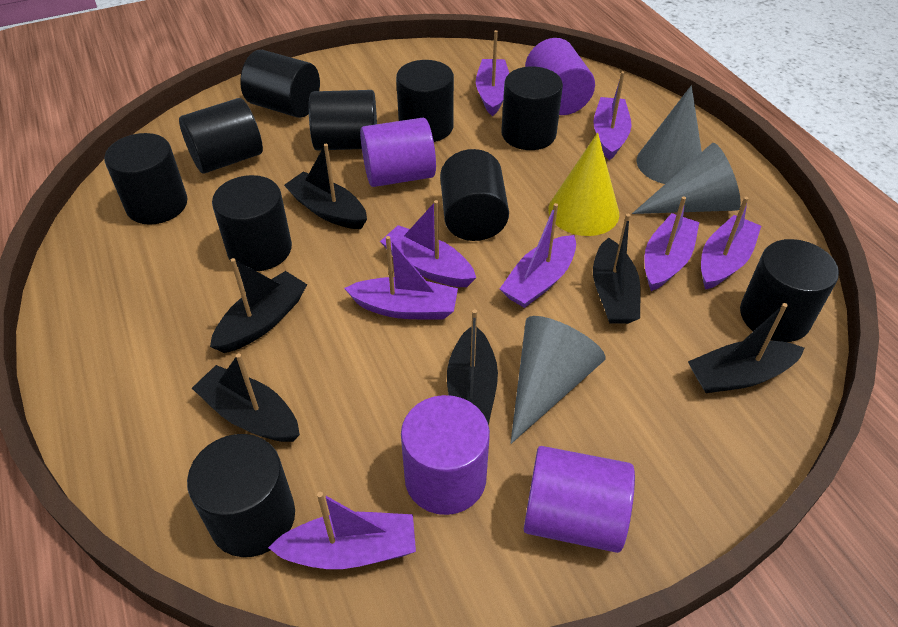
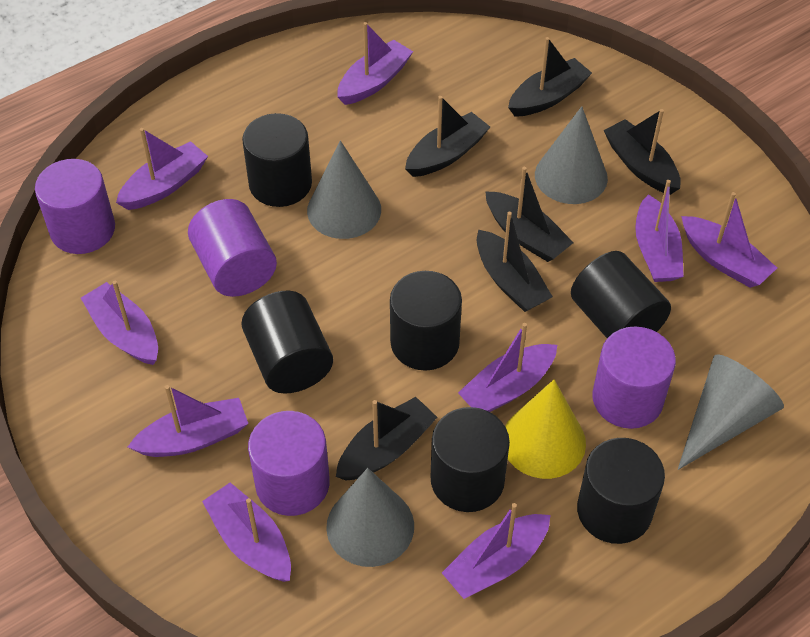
black cylinder: [104,133,188,225] [179,98,263,174] [187,434,295,557] [212,175,292,271] [240,50,320,118] [309,90,377,150] [396,60,454,142] [440,149,509,241] [501,66,563,150] [740,239,839,342] = 10 -> [242,113,312,207] [242,291,333,394] [390,271,462,371] [431,407,510,512] [571,251,671,338] [577,438,665,544] = 6
grey cone: [510,316,606,444] [632,143,741,214] [636,85,702,184] = 3 -> [307,140,381,239] [326,468,414,567] [535,106,608,204] [678,354,784,470] = 4
purple boat: [268,492,416,569] [344,236,458,320] [380,200,476,287] [476,30,509,116] [500,203,576,308] [593,71,632,160] [645,196,699,291] [701,197,761,290] = 8 -> [81,281,158,365] [116,128,208,210] [128,385,248,457] [202,482,291,582] [337,22,413,105] [442,503,551,599] [458,323,557,412] [635,180,684,282] [681,192,777,288] = 9

